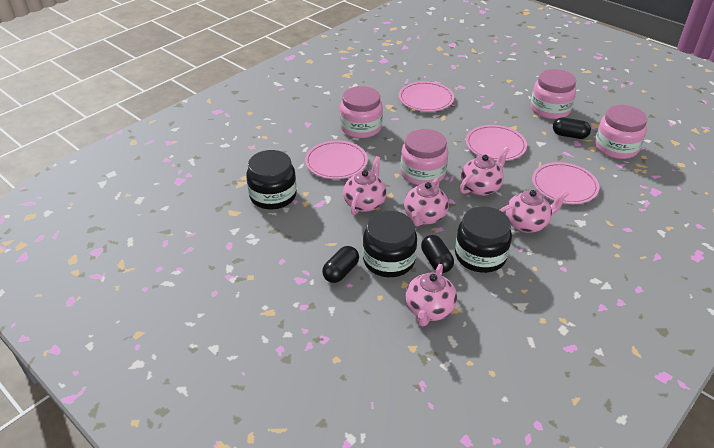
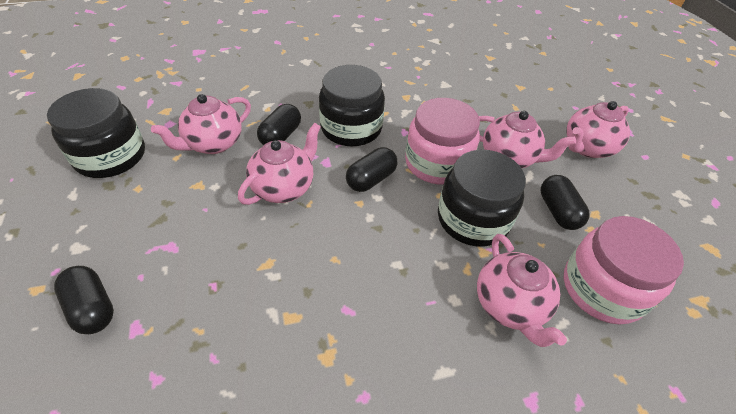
black capsule: [322,246,359,283] [421,235,454,273] [553,117,591,139] = 3 -> [54,266,114,334] [257,104,301,145] [346,147,397,192] [541,175,589,230] = 4
pink jar: [340,86,383,138] [401,129,448,185] [531,69,576,119] [595,105,647,159] = 4 -> [405,98,480,185] [564,216,684,324] = 2
pink plate: [305,141,368,179] [399,81,454,112] [466,125,527,161] [532,162,599,204] = 4 -> none = 0

